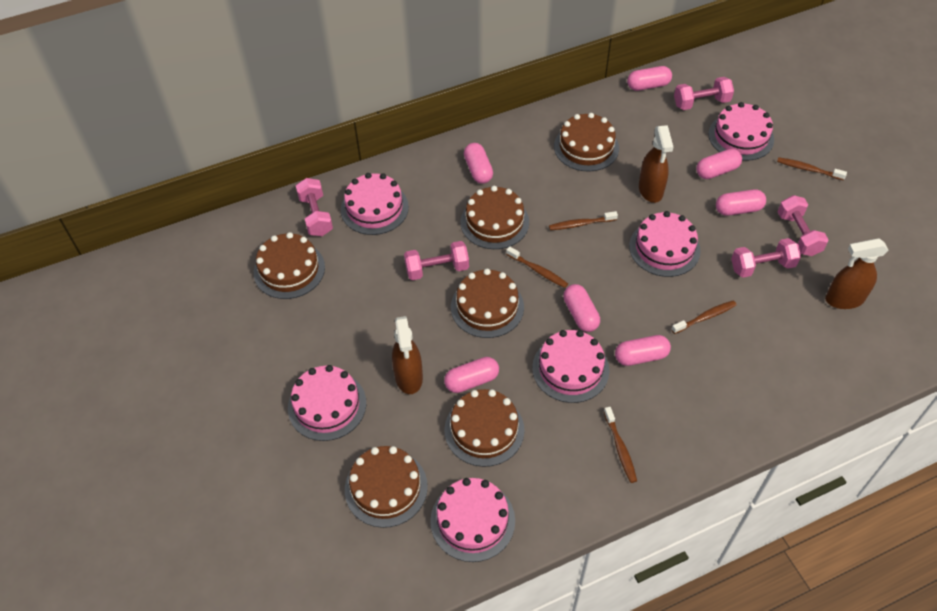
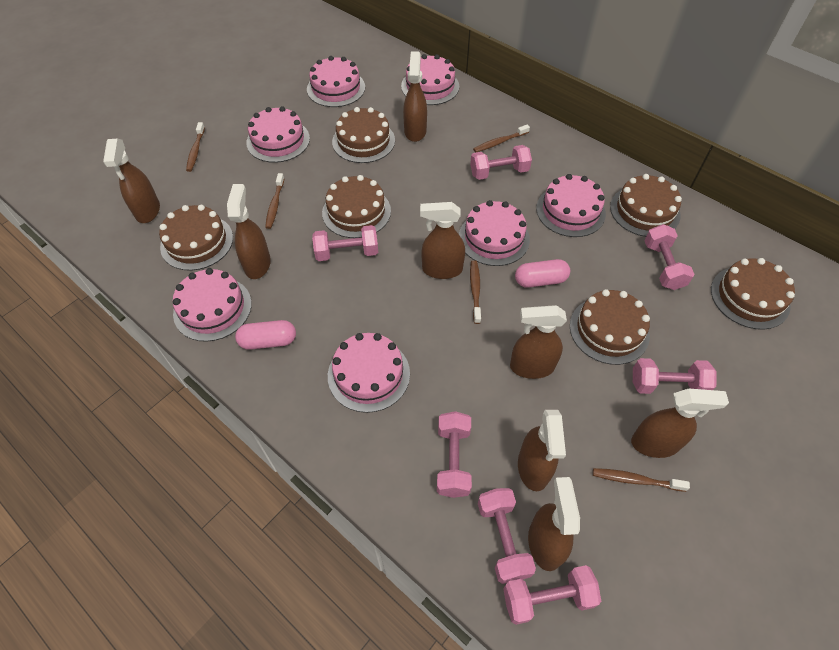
brown spray bottle: [392,316,423,394] [639,125,673,203] [825,238,889,309] = 3 -> [103,139,160,223] [227,184,271,279] [403,51,427,142] [420,202,465,279] [510,305,567,379] [518,410,566,491] [528,477,580,571] [631,389,729,458] = 8
pink cake: [288,365,366,441] [341,173,409,235] [430,478,515,562] [532,330,609,403] [629,211,701,277] [708,102,774,161] = 6 -> [173,268,252,342] [246,106,310,163] [307,56,365,107] [328,333,410,413] [401,54,459,105] [459,200,530,266] [536,174,606,237] = 7
pink capsule: [444,357,499,393] [464,143,493,184] [563,284,600,332] [615,335,671,366] [627,66,672,91] [696,149,742,179] [716,189,766,216] = 7 -> [235,320,296,350] [515,259,570,288] = 2
pink dumbbell: [296,178,333,236] [404,241,469,280] [674,77,734,110] [731,238,801,278] [778,195,829,256] = 5 -> [312,225,378,261] [437,411,472,498] [470,145,532,180] [478,488,536,584] [503,565,601,625] [633,358,717,394] [644,224,694,290] = 7

